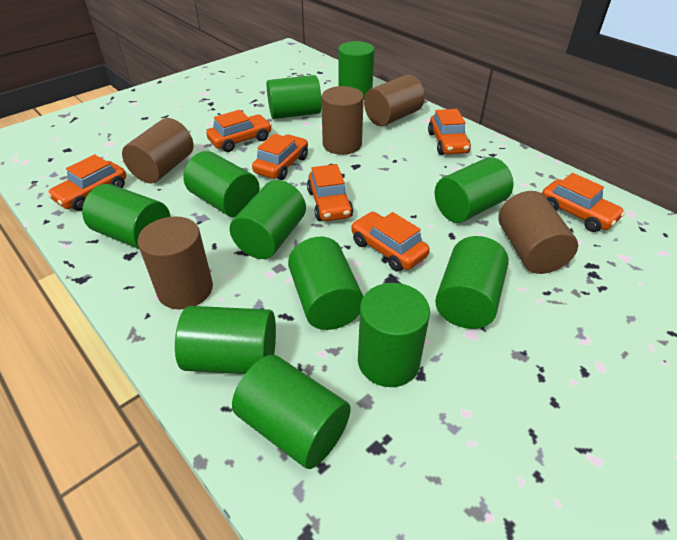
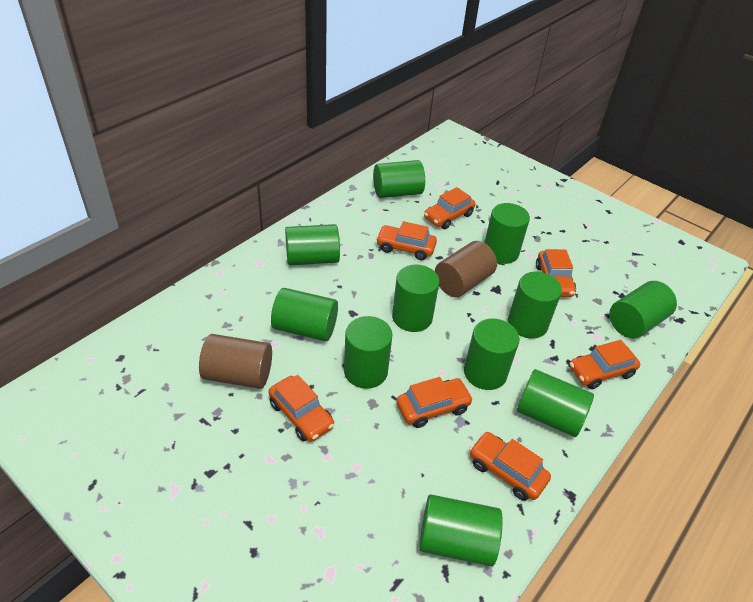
brown cylinder: [122,118,194,183] [138,216,213,309] [321,86,364,155] [364,75,425,126] [499,191,578,274] = 5 -> [199,334,272,389] [435,241,497,297] = 2

